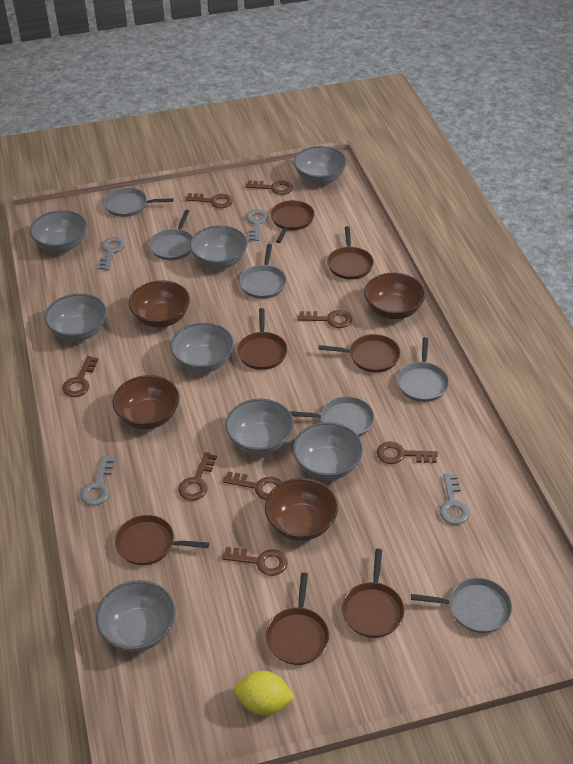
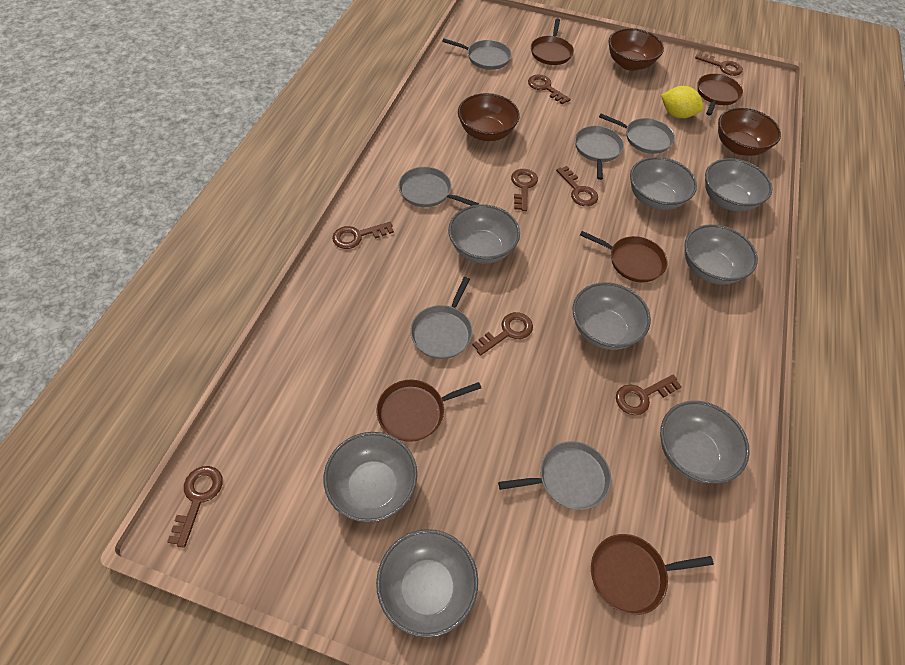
brown bowl: [113,375,180,429] [129,280,190,328] [265,478,338,541] [364,273,426,319] = 4 -> [458,93,520,141] [608,28,664,71] [718,108,781,156] = 3
brown pan: [115,515,209,565] [237,308,287,370] [266,573,329,665] [270,200,315,243] [318,334,400,372] [327,226,374,280] [342,549,404,638] = 7 -> [376,380,481,442] [531,18,574,65] [580,231,668,283] [591,534,714,615] [697,74,743,115] = 5
grey key: [80,456,115,506] [98,237,125,271] [246,209,268,241] [439,473,470,525] = 4 -> none = 0

